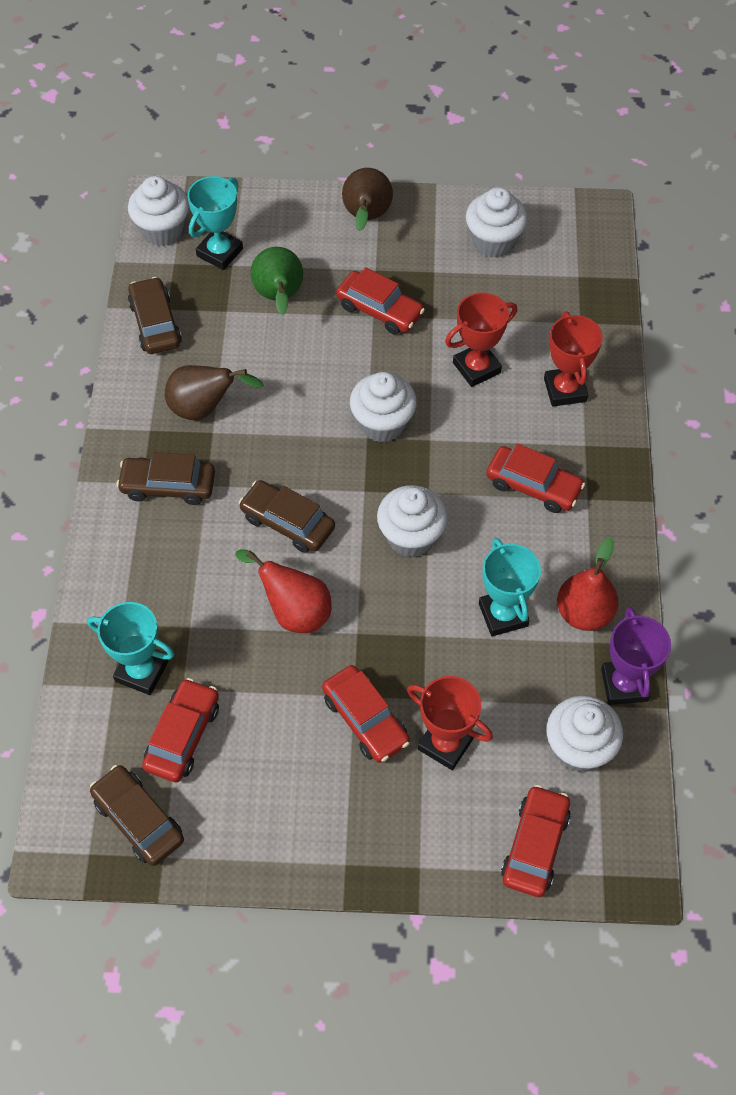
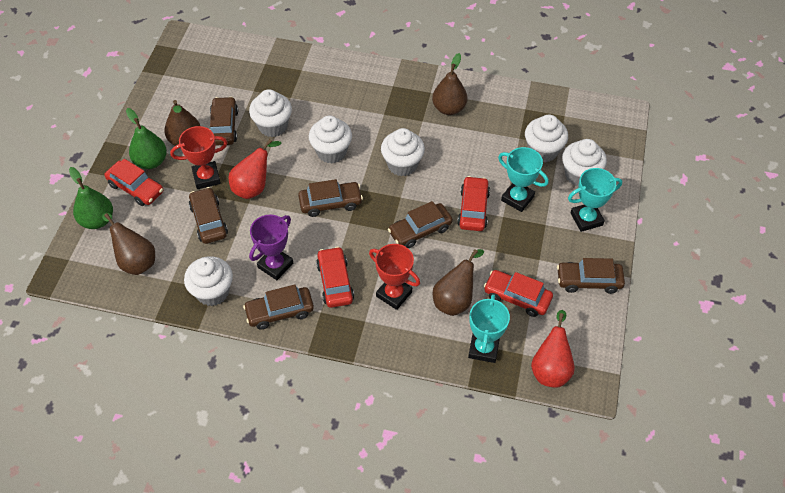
brown car: [90,765,184,866] [116,452,215,505] [128,277,182,354] [239,480,335,553] = 4 -> [189,187,228,244] [210,97,238,146] [243,285,314,330] [298,179,363,217] [388,201,453,248] [557,258,625,294] = 6
brown pear: [165,365,264,420] [342,168,393,231] = 2 -> [102,213,155,275] [164,100,200,146] [432,53,467,115] [432,249,484,316] = 4
green pear: [250,247,303,315] = 1 -> [69,167,113,229] [126,108,167,169] = 2
red car: [142,678,219,782] [322,665,410,763] [336,267,425,335] [486,444,585,513] [501,785,571,897] = 5 -> [104,159,163,206] [316,246,354,308] [457,176,490,231] [484,270,553,317] = 4
red trophy: [407,676,493,770] [445,293,517,387] [544,312,603,407] = 3 -> [170,126,227,189] [369,244,420,310] = 2
white cupcake: [128,176,189,246] [350,372,417,443] [377,485,447,557] [466,187,527,258] [547,696,623,772] = 5 -> [184,256,233,306] [249,89,292,137] [309,116,352,164] [381,128,425,176] [525,115,568,162] [562,139,607,186] = 6

